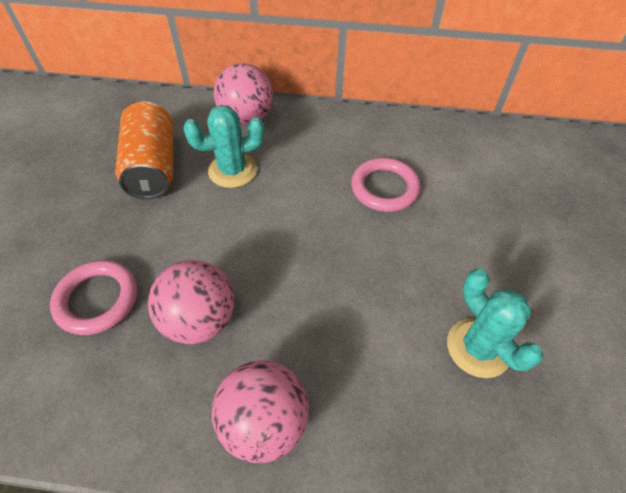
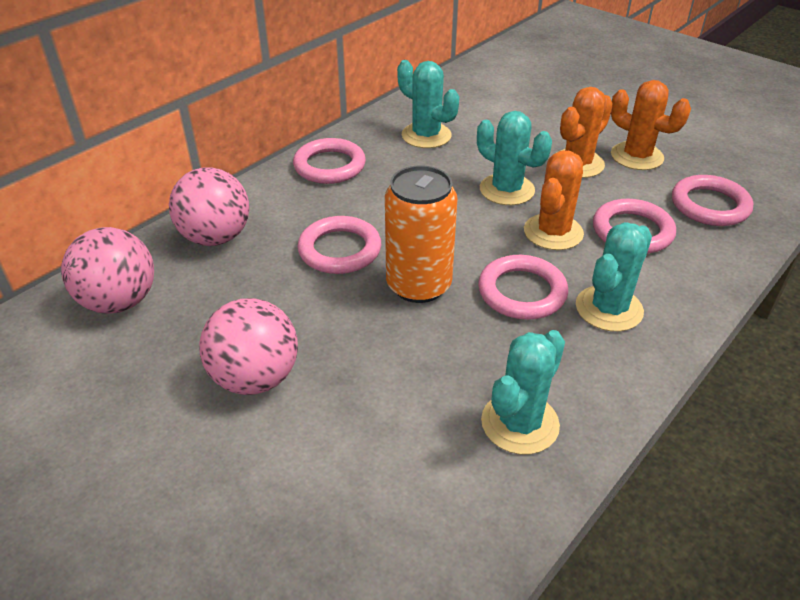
orange cactus: none = 0 -> [524,150,584,250] [556,87,613,178] [611,80,691,170] = 3
pink ring: [50,260,137,335] [351,158,421,212] = 2 -> [293,138,366,184] [297,216,381,274] [478,255,568,320] [593,199,676,254] [672,175,753,226] = 5
turquoise cactus: [183,105,265,188] [447,269,543,378] = 2 -> [397,60,459,148] [477,111,552,205] [481,330,565,454] [576,222,652,332] = 4

